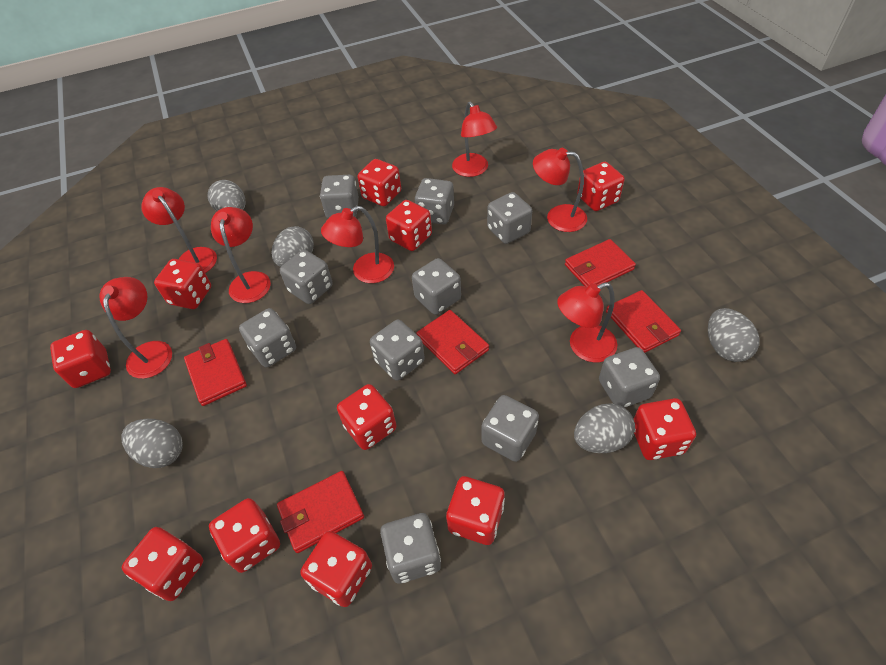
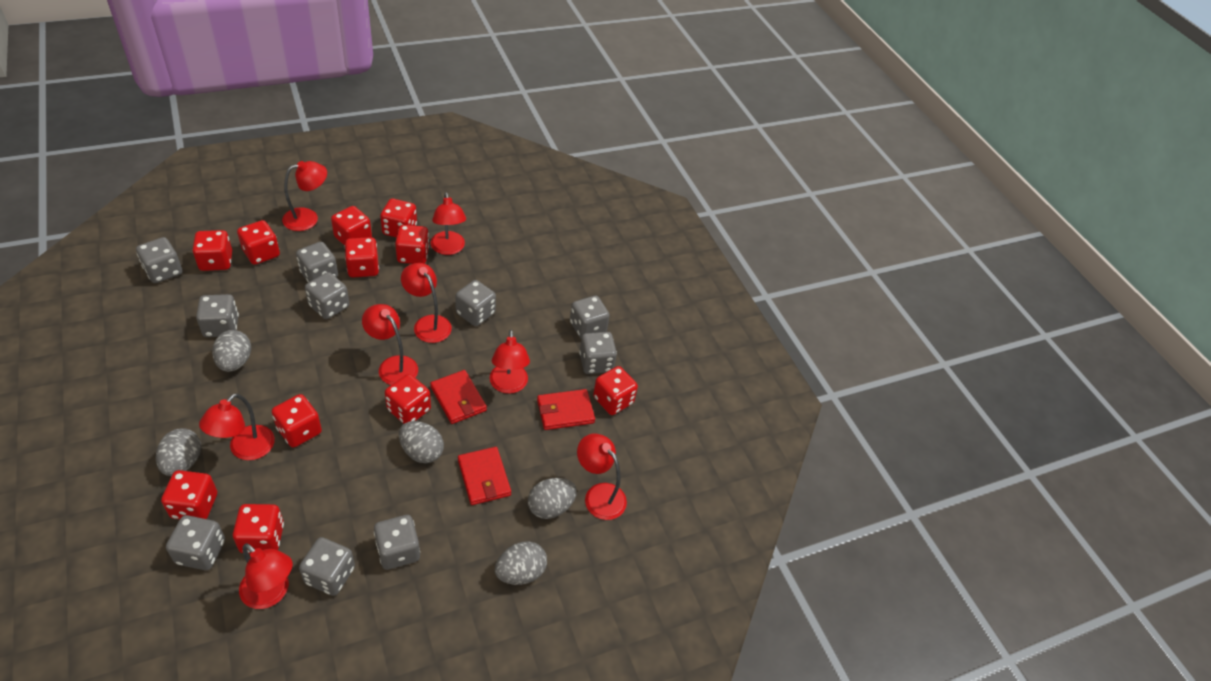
red lamp: [99,277,172,379] [141,187,217,273] [211,207,271,303] [321,206,394,283] [452,102,497,177] [533,148,587,232] [557,282,617,363] = 7 -> [199,393,275,460] [239,543,293,609] [282,161,327,231] [362,304,418,385] [401,263,452,343] [431,192,466,255] [490,330,530,394] [577,434,627,520] = 8
red wallet: [184,339,247,406] [277,471,364,553] [416,310,489,374] [565,239,636,287] [606,290,681,353] = 5 -> [430,370,487,424] [458,447,511,505] [537,389,595,430] = 3

